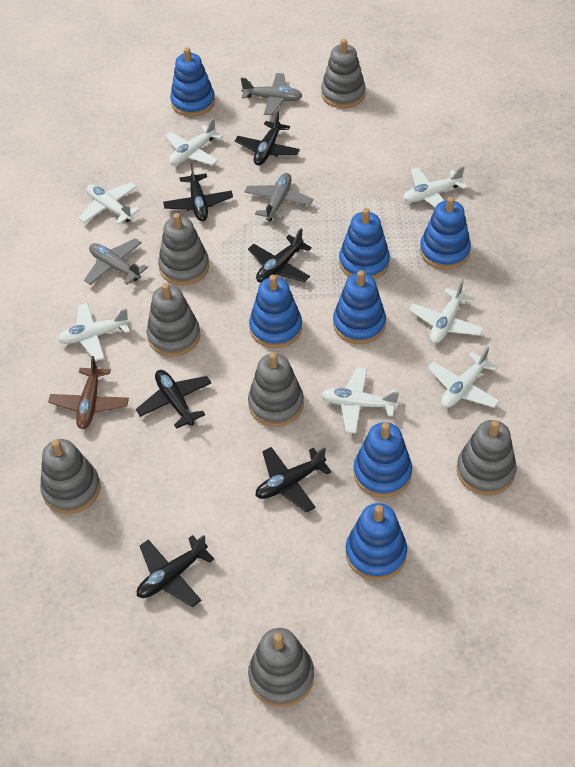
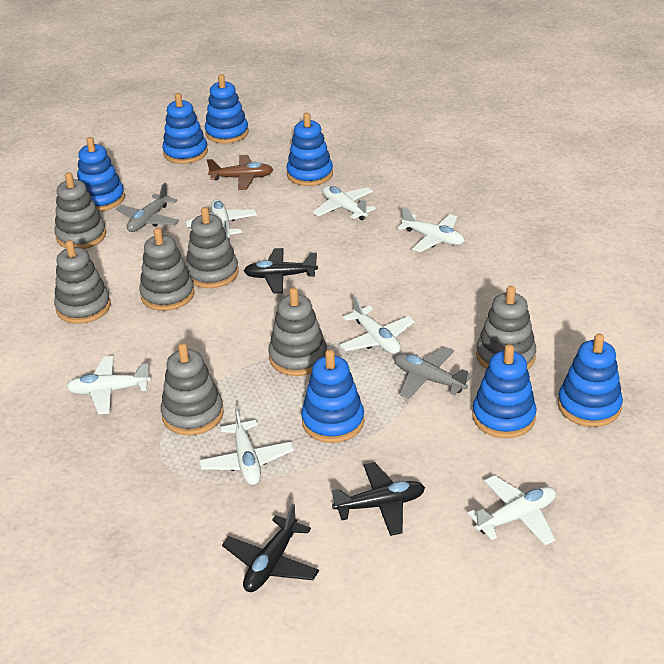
black plane: [136,370,211,429] [137,535,214,607] [163,163,233,221] [235,111,300,165] [248,228,312,283] [255,447,332,513] = 6 -> [222,504,319,592] [244,248,318,294] [332,462,425,536] = 3
grey plane: [84,238,148,285] [241,73,303,115] [244,173,313,221] = 3 -> [116,183,179,232] [394,347,472,399] = 2

